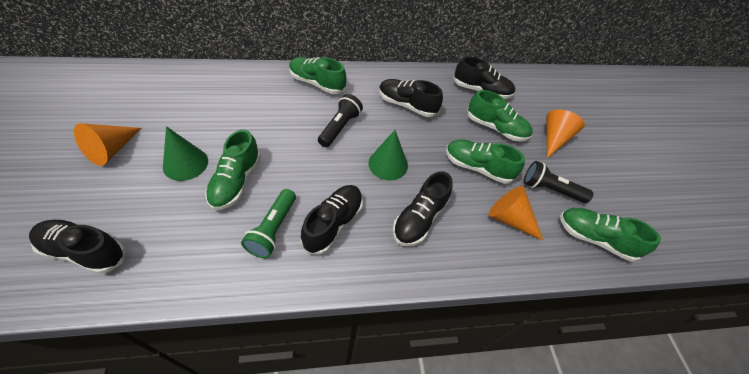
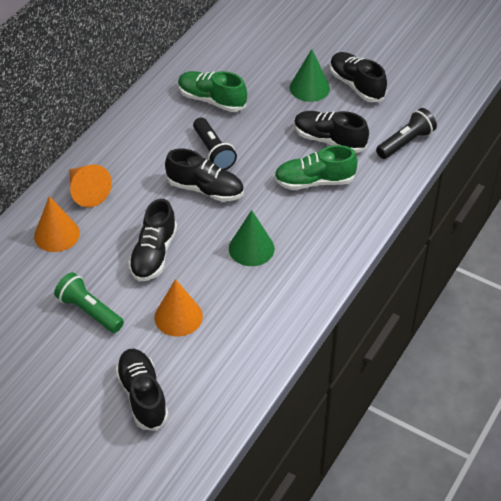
green shoe: [205,130,261,210] [289,57,347,94] [446,140,525,184] [467,90,533,141] [560,208,661,262] = 5 -> [178,71,247,112] [274,145,358,190] = 2

